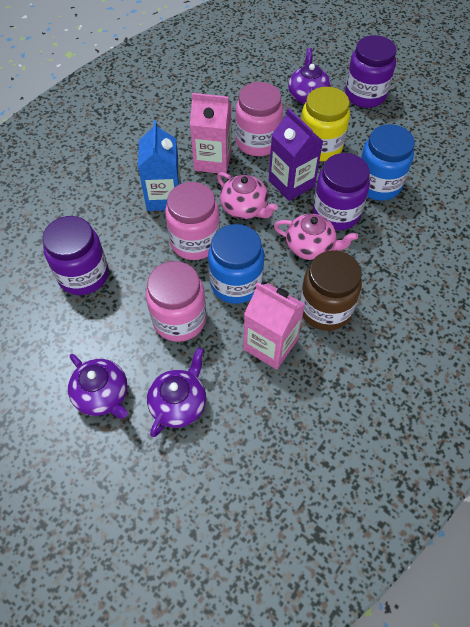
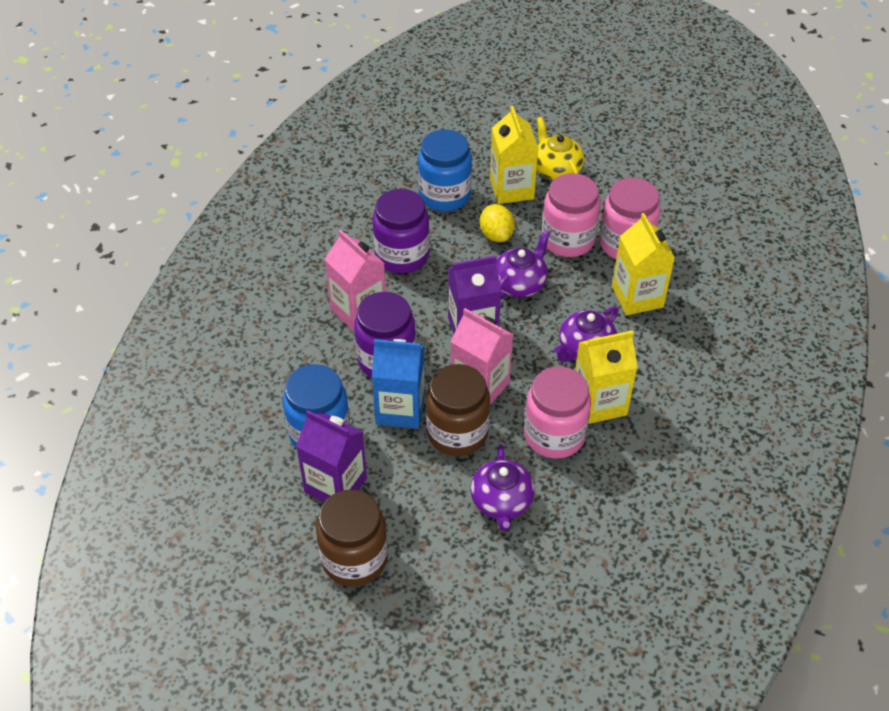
brown jar: [300,250,362,331] = 1 -> [316,490,388,587] [426,364,490,456] = 2
pink teapot: [217,172,278,219] [274,214,358,260] = 2 -> none = 0
purple carton: [269,108,323,201] = 1 -> [296,410,367,502] [448,255,501,334] = 2
purple jar: [42,216,109,295] [313,153,370,230] [345,35,397,108] = 3 -> [354,292,416,378] [372,189,430,273] = 2
yellow carton: none = 0 -> [490,106,539,204] [575,330,638,424] [612,213,675,315] = 3
yellow jar: [301,87,350,161] = 1 -> none = 0
yellow lemon: none = 0 -> [480,204,515,242] = 1
yellow teapot: none = 0 -> [537,117,584,180] = 1

